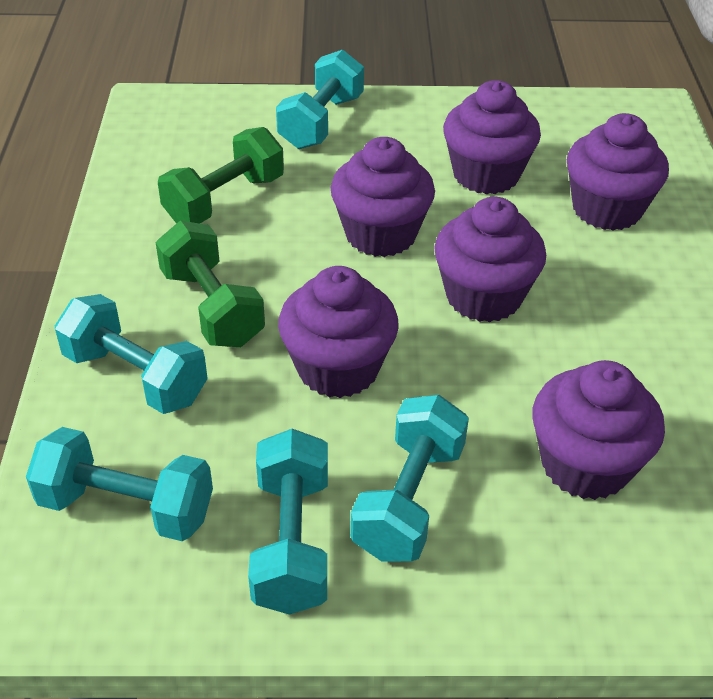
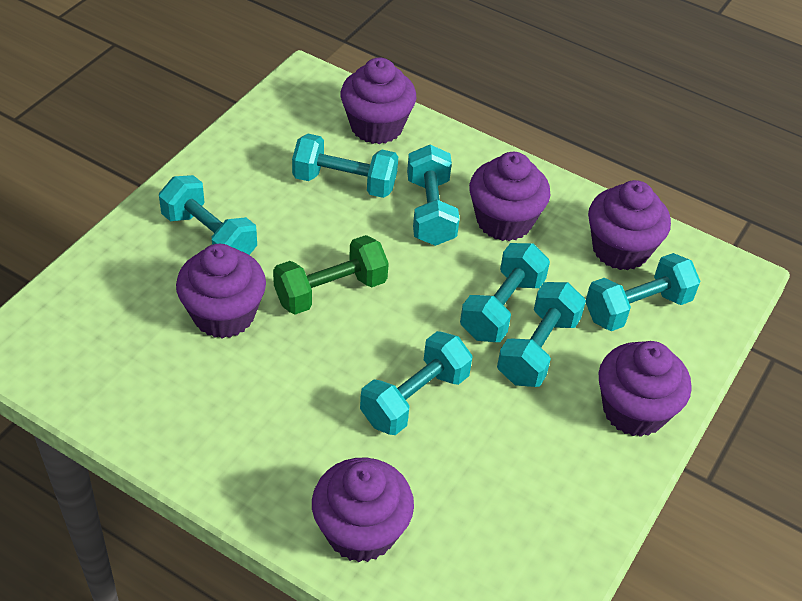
green dumbbell: [155,221,265,347] [158,127,284,224] = 2 -> [273,235,389,315] = 1
turquoise dumbbell: [26,427,213,541] [55,294,208,414] [248,429,328,615] [276,50,364,149] [350,395,469,561] = 5 -> [159,175,257,255] [292,134,398,198] [360,331,472,435] [407,145,460,246] [460,243,550,342] [497,282,586,387] [586,253,700,331] = 7

